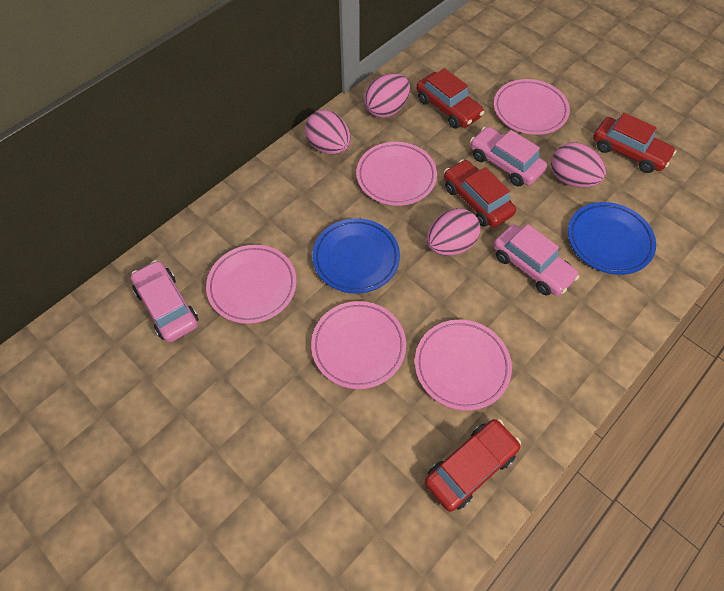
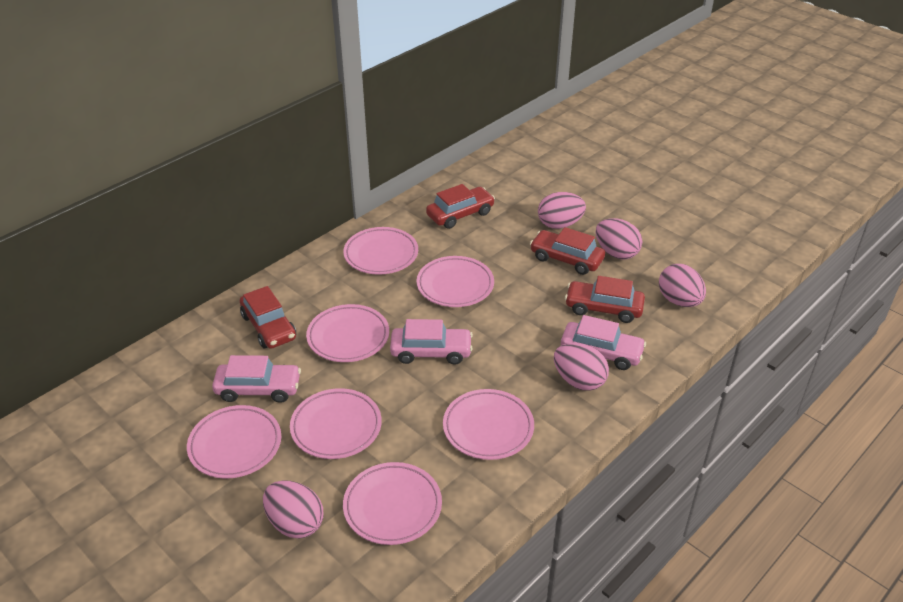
blue plate: [312,218,400,294] [568,202,656,275] = 2 -> none = 0
pink egg: [305,110,351,155] [364,74,410,118] [427,208,480,256] [551,142,606,188] = 4 -> [263,480,324,539] [538,192,586,229] [554,343,609,391] [596,218,642,260] [659,264,706,307] = 5
pink plate: [206,245,297,324] [311,301,406,389] [356,142,437,206] [415,320,512,411] [494,79,570,135] = 5 -> [187,405,281,479] [290,388,382,459] [306,304,389,362] [343,227,418,275] [343,462,442,545] [416,256,494,307] [443,389,534,460] = 7

